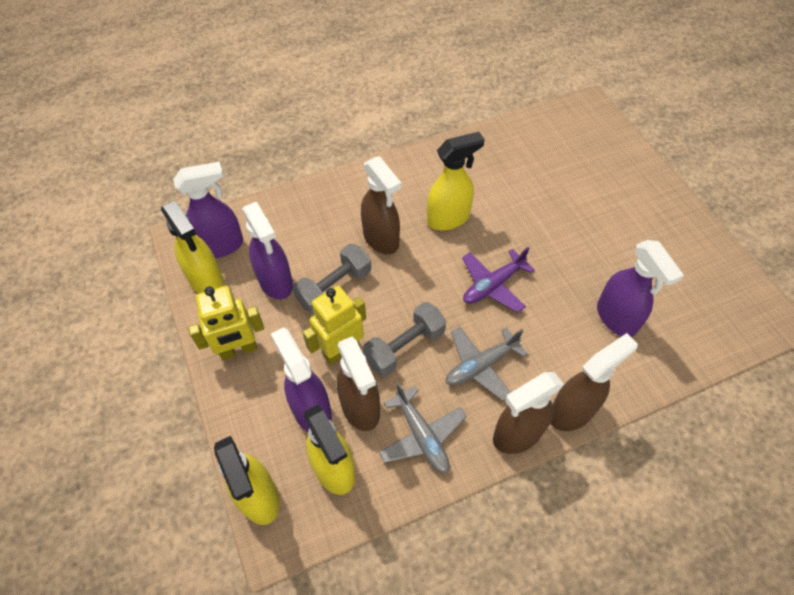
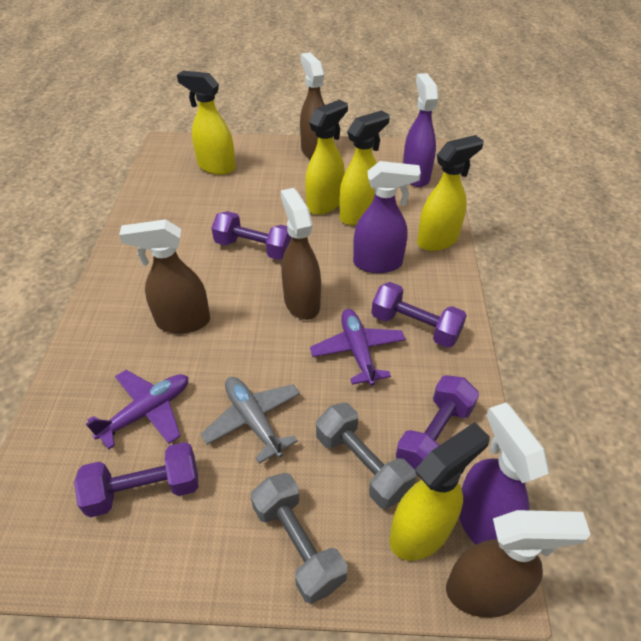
grey plane: [379,383,467,473] [446,327,528,401] = 2 -> [201,377,300,464] = 1
purple dumbbell: none = 0 -> [74,442,198,518] [211,211,291,260] [371,282,467,348] [396,375,479,474] = 4
purple plane: [462,247,535,313] = 1 -> [86,370,188,450] [310,309,405,386] = 2
purple spray bottle: [173,161,243,258] [242,202,293,299] [271,327,332,432] [597,240,684,337] = 4 -> [353,161,421,273] [403,73,438,187] [459,403,549,545] = 3
yellow robot: [188,286,264,360] [302,286,366,365] = 2 -> none = 0
yellow spray bottle: [161,200,224,294] [214,436,280,525] [304,404,355,495] [427,132,485,230] = 4 -> [177,71,236,175] [305,100,348,215] [339,110,390,225] [389,422,490,561] [417,135,484,251] = 5

